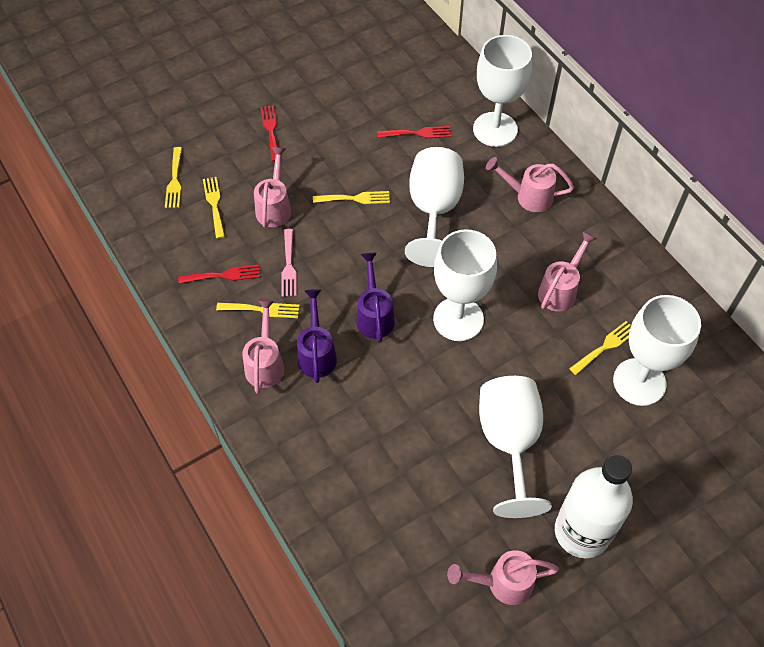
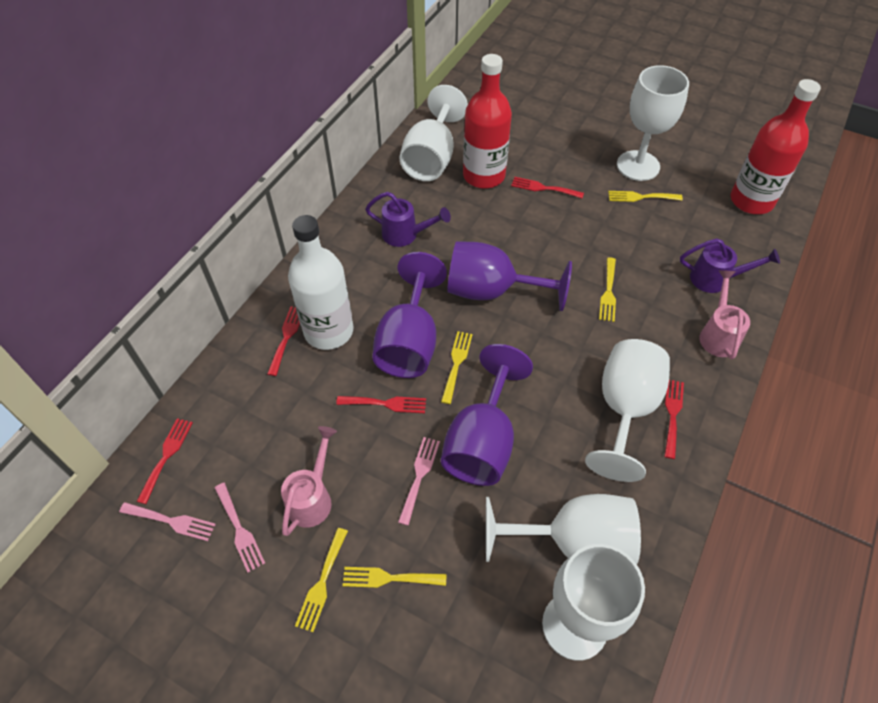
pink fork: [281,229,297,297] = 1 -> [119,502,216,541] [215,483,265,573] [398,437,440,526] = 3
pink watering can: [242,299,284,394] [254,147,291,228] [447,550,559,605] [486,157,574,212] [538,231,597,311] = 5 -> [281,426,337,536] [699,270,750,359] = 2
purple goblet: none = 0 -> [372,252,447,378] [441,344,533,486] [447,241,572,311] = 3
red bottle: none = 0 -> [463,54,512,189] [731,79,821,214] = 2
red fork: [178,265,260,284] [261,105,278,162] [377,126,451,138] = 3 -> [136,418,193,504] [267,306,300,376] [336,396,426,413] [511,177,584,198] [664,380,684,459] = 5

